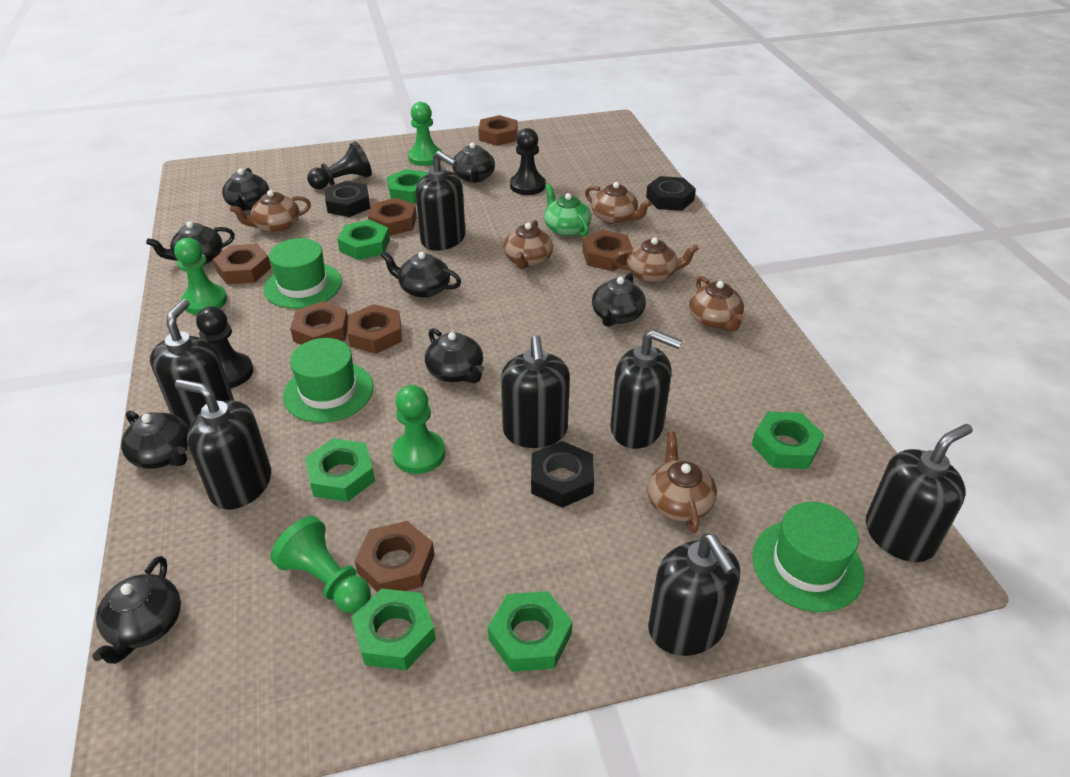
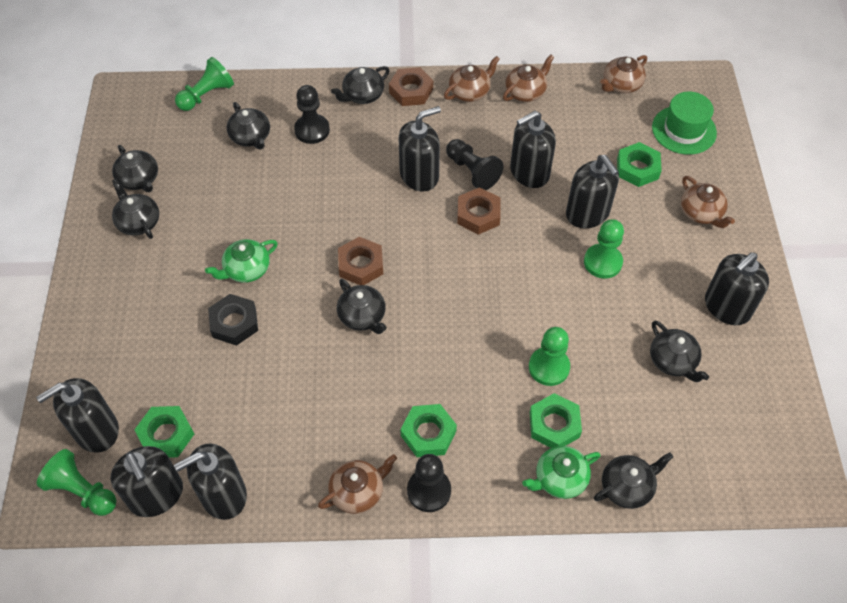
black nut: [325,181,370,217] [531,441,594,508] [646,176,696,211] = 3 -> [208,294,258,346] = 1
black teapot: [92,556,181,664] [121,411,189,469] [146,221,235,264] [222,168,269,211] [380,251,461,298] [425,328,484,383] [452,142,495,183] [592,273,646,327] = 8 -> [112,145,158,192] [112,179,159,239] [227,102,270,150] [331,66,390,104] [337,279,387,334] [594,452,673,509] [650,320,709,382] = 7
brown nut: [213,244,271,284] [290,301,348,345] [347,304,402,354] [355,521,434,592] [368,198,417,236] [478,115,517,146] [582,230,633,271] = 7 -> [338,237,383,285] [389,67,433,106] [457,187,501,235] = 3
brown teapot: [230,190,311,233] [504,220,553,269] [585,182,652,224] [613,237,699,283] [647,432,717,533] [689,276,745,332] = 6 -> [318,454,397,514] [444,56,500,102] [503,55,554,102] [600,55,647,93] [681,176,735,228] = 5
green hat: [263,238,342,309] [283,338,373,423] [752,502,865,612] = 3 -> [652,92,717,155] = 1
green nut: [305,438,375,502] [337,220,390,260] [351,588,436,670] [387,169,428,204] [488,591,572,672] [752,412,824,469] = 6 -> [134,406,194,458] [400,404,457,457] [530,393,582,448] [617,142,662,187] = 4
green teapot: [544,183,591,236] = 1 -> [205,239,278,283] [522,446,601,499] = 2

